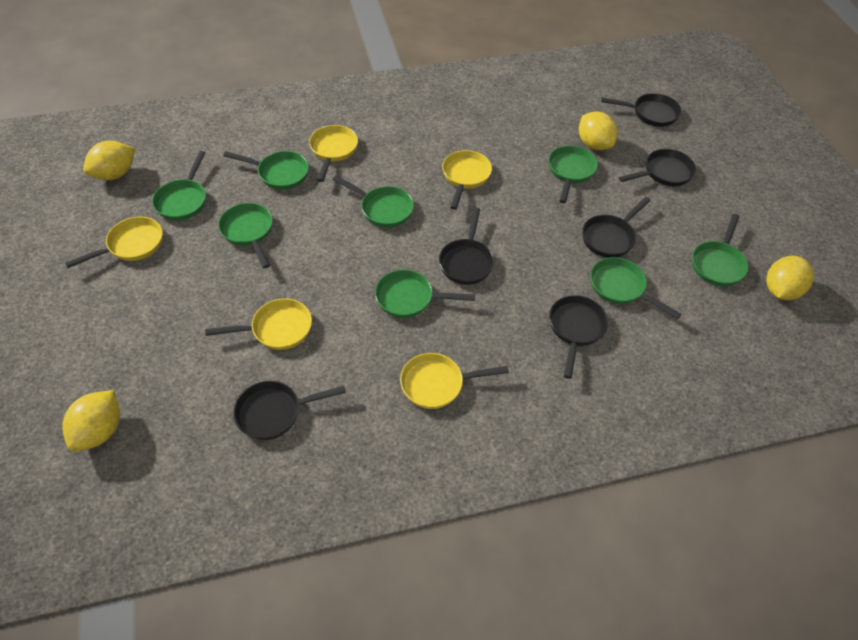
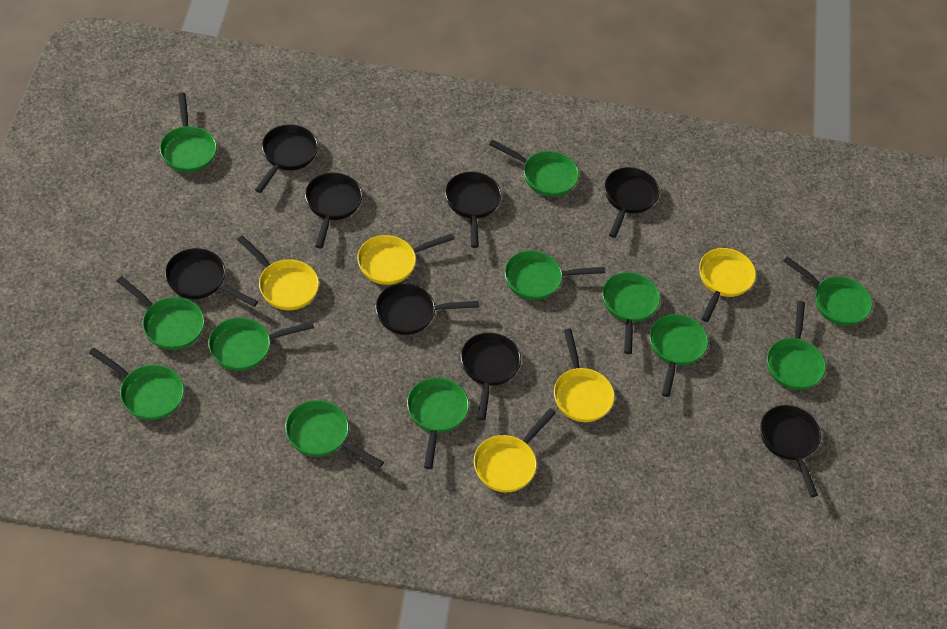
black pan: [233,381,346,440] [439,207,494,285] [549,295,608,379] [582,197,651,258] [601,93,681,127] [619,149,696,186] = 6 -> [165,248,258,307] [255,125,318,193] [305,173,362,249] [375,283,479,335] [445,172,501,248] [461,333,521,420] [604,167,659,238] [760,405,821,497] = 8
green pan: [152,151,206,221] [218,203,273,268] [223,151,309,190] [333,176,414,228] [375,269,475,318] [548,146,598,203] [590,257,681,319] [692,214,748,286] = 8 -> [89,347,184,420] [117,276,205,350] [160,93,217,173] [208,317,314,371] [285,400,384,468] [407,378,469,469] [489,139,579,197] [504,250,605,300] [602,272,660,354] [649,314,708,397] [767,301,826,390] [783,256,872,326] = 12
yellow lemon: [62,390,120,451] [83,141,135,180] [579,111,617,150] [766,256,814,300] = 4 -> none = 0

